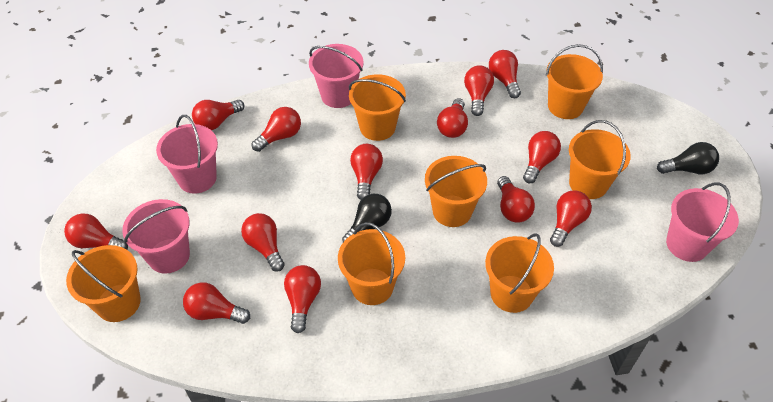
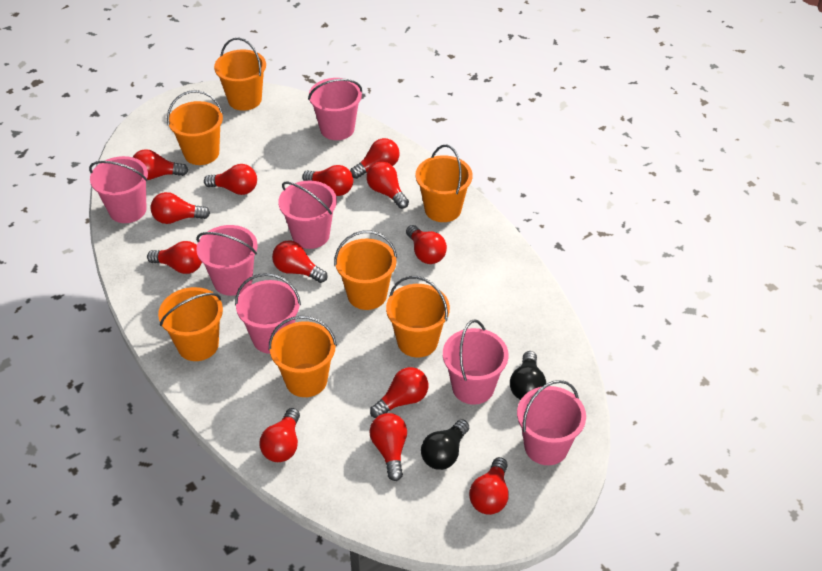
pink bucket: [122,199,190,274] [156,115,218,194] [309,44,364,108] [666,183,739,262] = 4 -> [89,156,148,223] [196,225,258,296] [235,273,301,354] [278,181,337,249] [308,78,362,140] [443,319,508,405] [517,380,586,465] = 7

